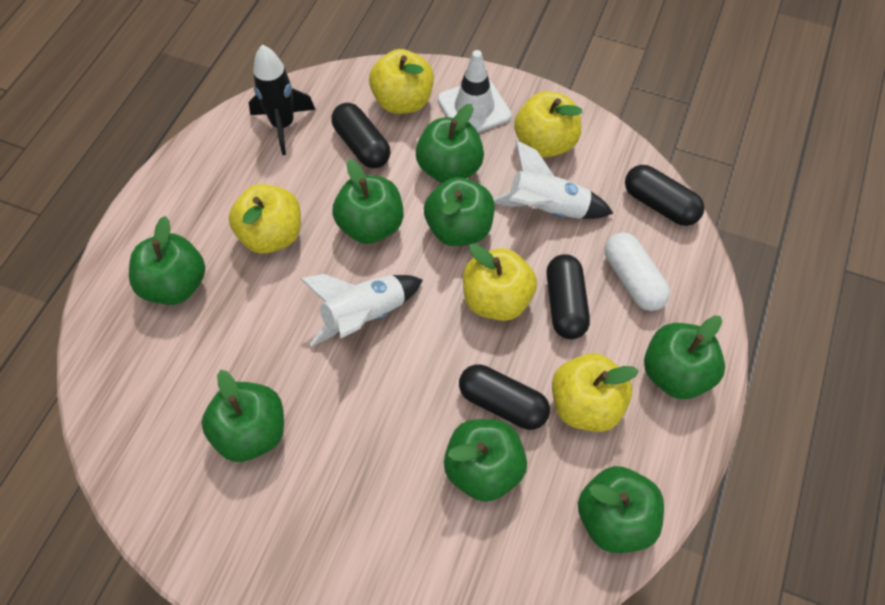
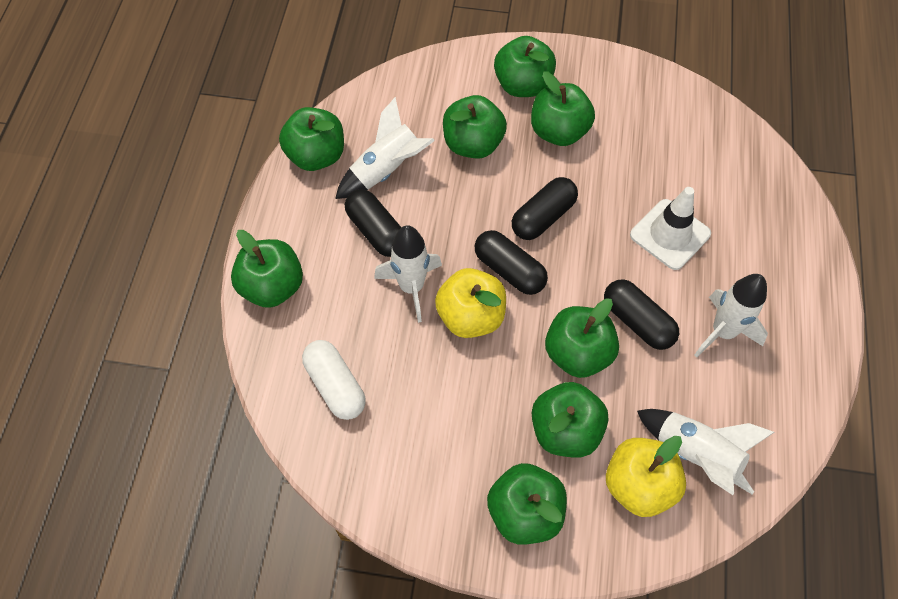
black rocket: [249,45,316,155] = 1 -> none = 0
white rocket: [301,274,423,347] [493,140,613,219] = 2 -> [335,97,435,199] [374,225,442,323] [637,409,774,495] [695,274,768,357] = 4
yellow apple: [229,184,301,254] [369,49,434,114] [463,244,537,321] [514,91,583,158] [552,353,639,432] = 5 -> [435,268,506,338] [606,436,686,517] = 2

